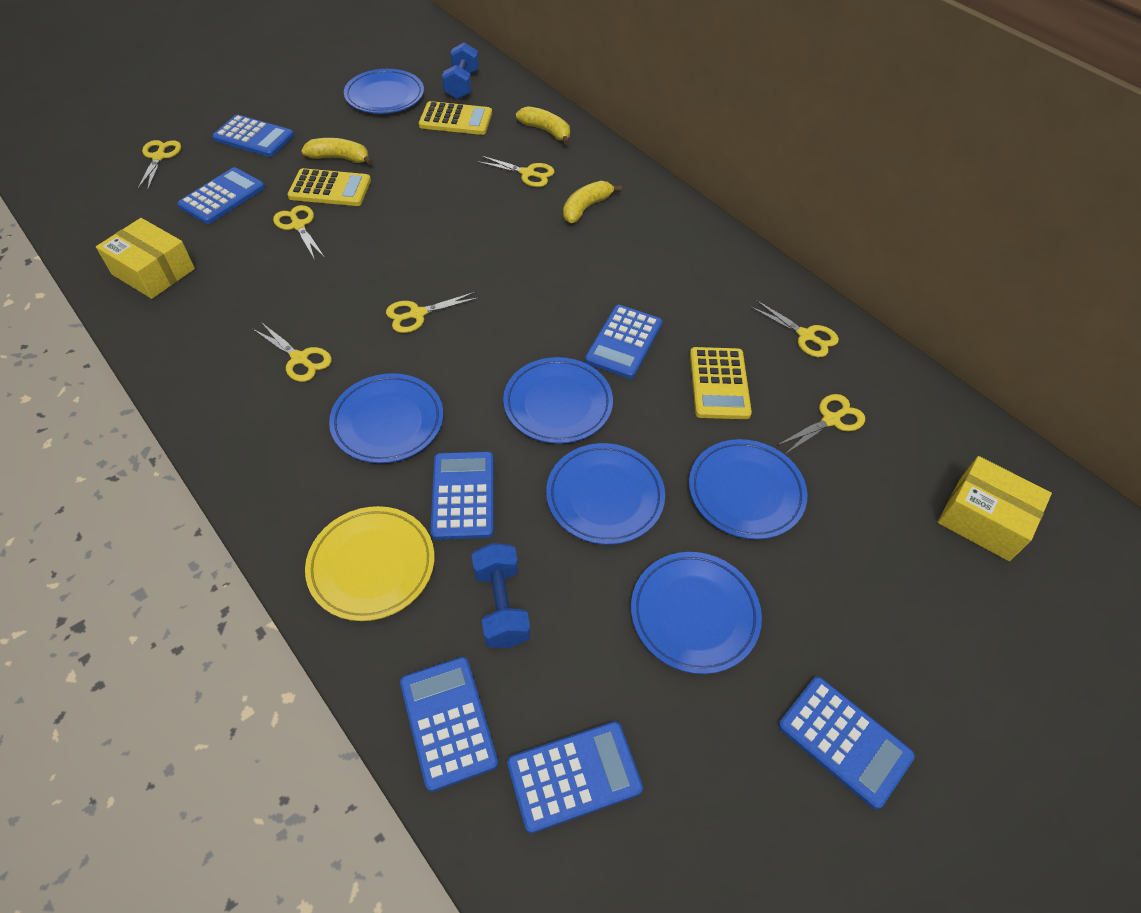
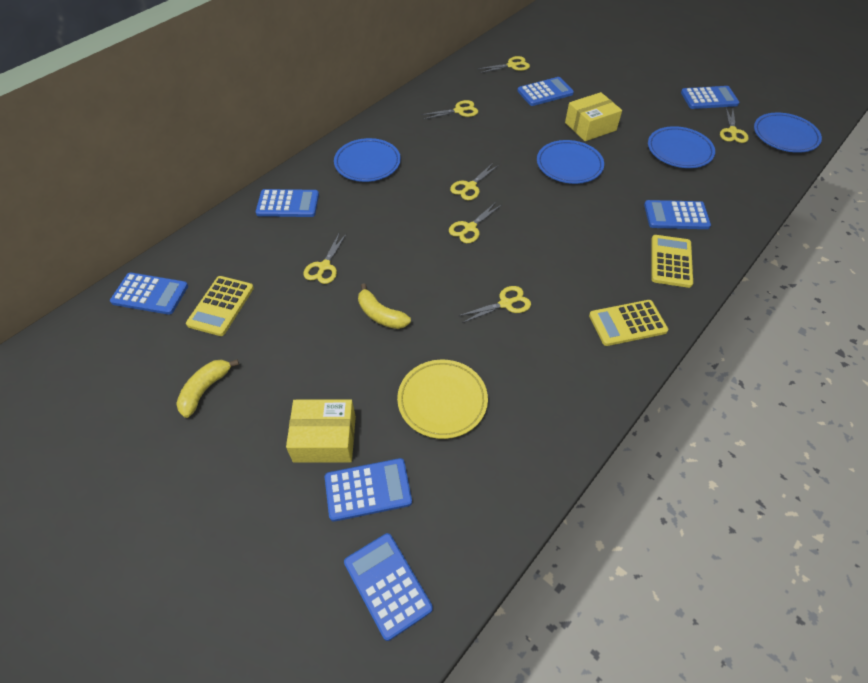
blue dumbbell: [442,42,479,99] [471,543,530,648] = 2 -> none = 0
blue plate: [329,373,443,463] [344,69,424,114] [503,357,613,444] [546,443,665,545] [631,552,762,674] [689,439,808,540] = 6 -> [334,138,401,182] [537,140,604,184] [648,126,715,168] [754,112,822,153] = 4
yellow banana: [301,138,373,165] [516,106,570,145] [563,181,622,223] = 3 -> [176,359,239,418] [358,283,411,329] = 2

